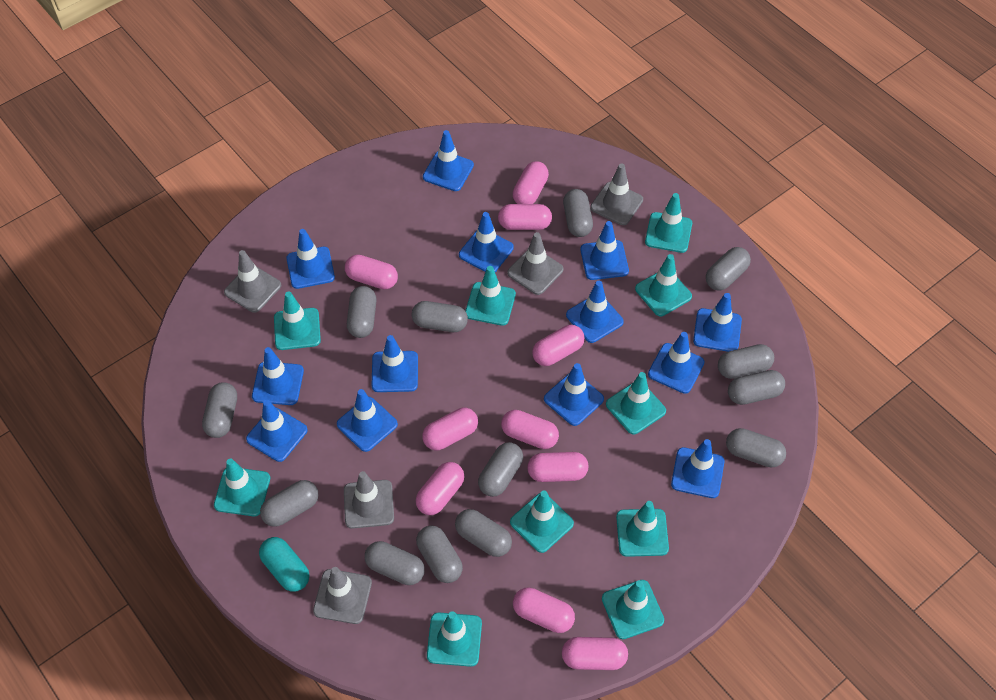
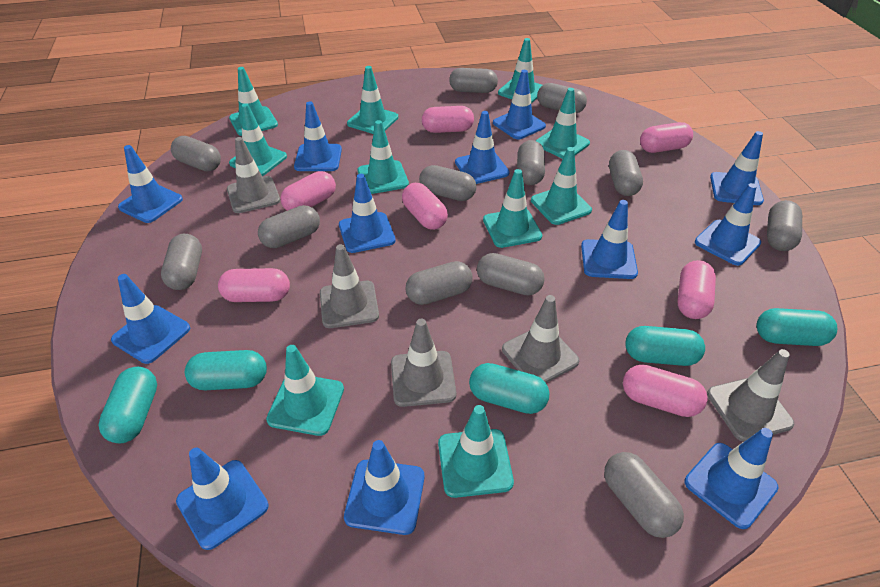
blue traffic cone: [246,400,308,462] [252,347,304,405] [287,229,335,289] [337,389,398,452] [372,335,418,392] [423,130,474,191] [459,212,514,272] [544,363,604,426] [566,281,624,343] [580,221,629,280] [648,332,704,394] [671,439,725,498] [693,293,742,352] = 13 -> [111,274,190,364] [118,145,183,223] [176,448,269,550] [294,101,342,171] [339,174,396,253] [344,440,424,535] [455,111,510,184] [493,70,546,139] [581,200,638,279] [684,428,778,529] [695,183,761,266] [710,131,764,205] = 12
grey capsule: [202,382,237,438] [260,480,318,527] [347,286,377,338] [365,541,425,585] [412,301,468,332] [416,525,463,583] [455,509,512,557] [478,442,523,497] [563,189,593,237] [706,247,751,291] [718,344,774,379] [726,428,786,468] [728,370,785,405] = 13 -> [161,234,202,290] [171,136,221,171] [258,205,320,248] [405,261,473,305] [419,165,476,201] [449,68,498,93] [477,253,545,295] [517,140,545,185] [537,83,587,113] [604,452,684,538] [609,150,643,196] [767,200,802,251] = 12
pink capsule: [345,254,398,290] [416,462,465,515] [422,408,478,450] [498,204,552,230] [501,410,559,449] [513,161,549,204] [513,587,575,633] [527,452,588,482] [532,325,585,366] [562,637,628,670] = 10 -> [218,268,290,302] [280,171,336,211] [402,183,448,230] [422,106,474,133] [623,365,708,417] [640,122,693,153] [677,260,716,319] = 7
turquoise capsule: [259,537,309,592] = 1 -> [99,367,157,443] [185,350,267,390] [469,363,550,414] [625,326,705,366] [757,308,837,346] = 5

